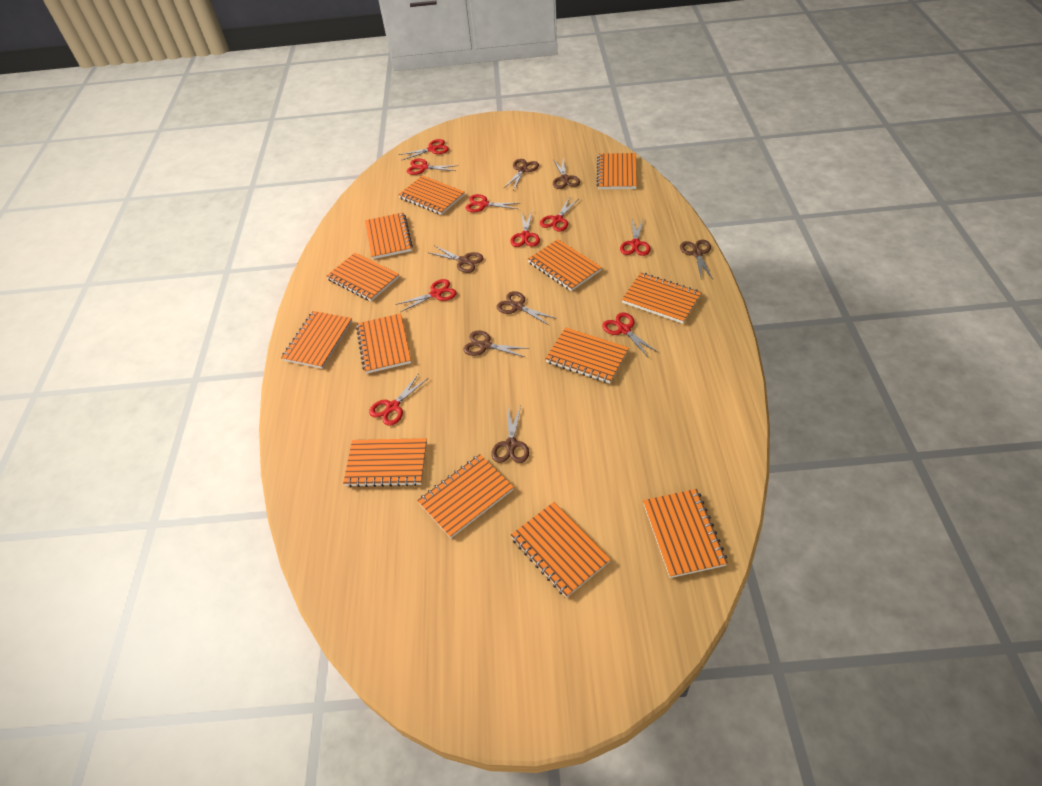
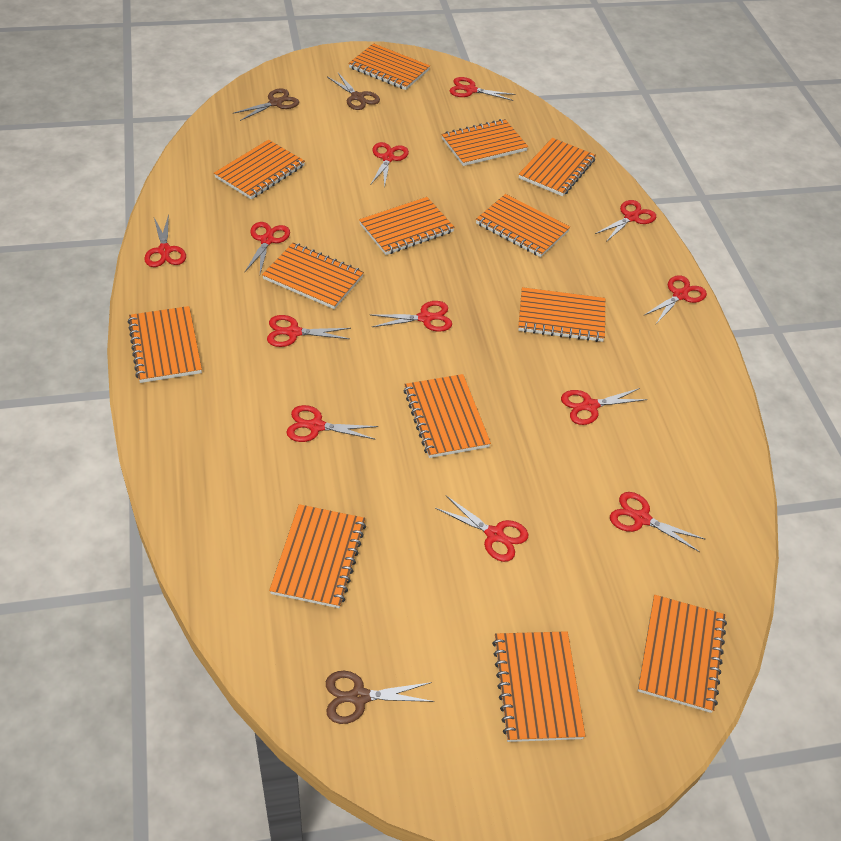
brown scissors: [430,246,484,273] [463,331,529,357] [491,406,529,463] [496,291,557,326] [504,159,539,190] [553,159,580,189] [680,240,713,279] = 7 -> [233,88,299,121] [326,671,434,724] [327,73,380,110] = 3
red scissors: [369,373,428,426] [395,279,457,312] [399,139,449,161] [407,159,458,175] [466,194,519,212] [510,212,540,247] [540,198,578,232] [602,312,658,357] [620,219,651,256] = 9 -> [144,214,186,267] [245,222,290,274] [267,315,351,347] [286,405,378,442] [371,142,409,188] [371,301,452,332] [435,496,529,562] [449,77,516,101] [561,388,648,425] [595,200,656,242] [610,492,705,552] [643,275,707,324] = 12

